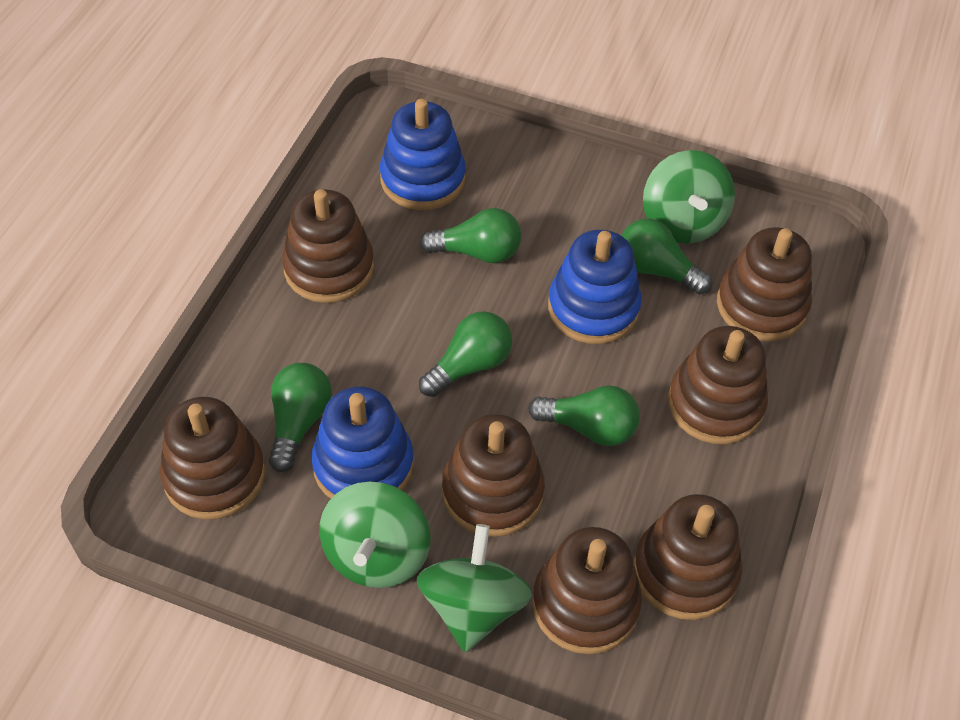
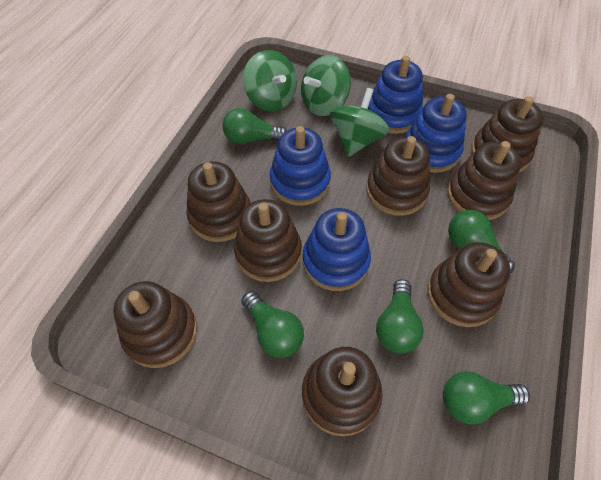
blue stacking toy: [311,387,414,499] [380,99,466,210] [548,230,642,344] = 3 -> [270,126,331,206] [303,208,371,291] [368,56,423,134] [405,94,466,173] = 4
brown stacking toy: [160,397,265,520] [282,189,374,303] [442,414,545,537] [532,527,642,654] [633,494,742,620] [668,326,768,444] [717,227,812,341] = 7 -> [113,281,197,368] [186,161,251,242] [234,199,302,282] [302,347,383,436] [366,136,430,216] [427,242,510,327] [447,141,522,220] [471,96,543,173] = 8

